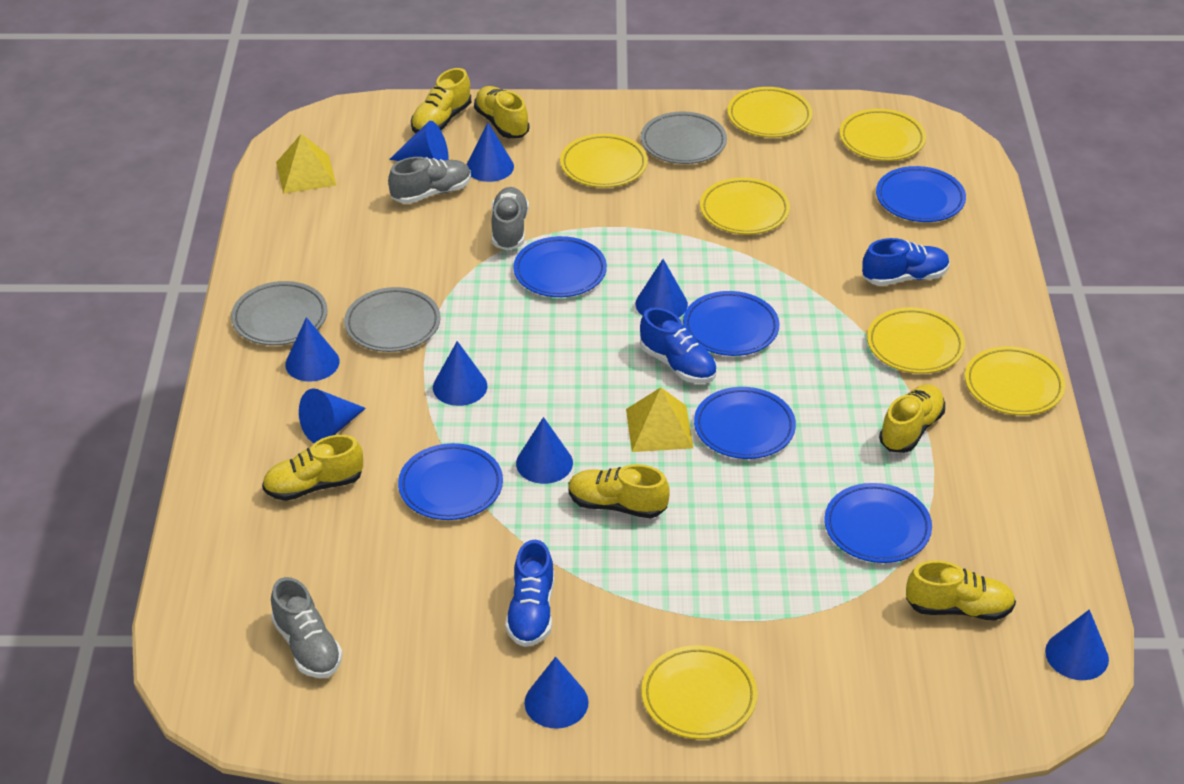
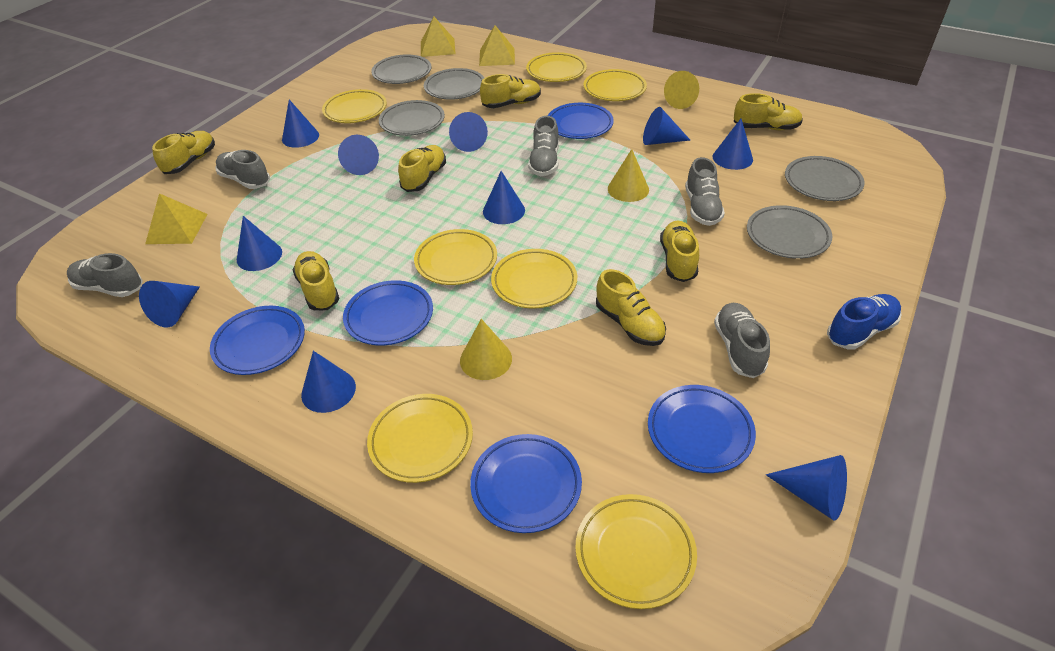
blue cone: [285,317,340,382] [299,388,366,443] [389,121,449,161] [433,341,487,406] [466,123,514,182] [516,417,573,484] [525,657,589,729] [636,259,688,318] [1045,609,1109,680] = 9 -> [139,281,200,327] [237,216,282,271] [282,99,319,148] [301,351,356,413] [338,135,379,175] [449,112,488,152] [483,171,525,224] [643,107,691,145] [713,119,753,170] [765,455,847,521] = 10
blue plate: [398,443,503,520] [513,236,607,297] [683,291,780,356] [694,387,796,459] [825,483,932,563] [876,166,966,222] = 6 -> [210,306,305,375] [343,280,433,345] [470,434,582,533] [548,103,614,139] [648,385,756,473] = 5
blue shoe: [505,540,554,647] [640,307,717,383] [862,238,950,286] = 3 -> [827,294,902,349] = 1
grey plate: [231,281,328,345] [344,287,441,352] [641,111,727,164] = 3 -> [371,54,431,84] [379,100,445,136] [424,68,484,100] [747,205,832,259] [785,156,865,201] = 5
grey shoe: [271,577,343,678] [388,157,471,204] [492,187,529,251] = 3 -> [67,253,143,297] [215,150,270,189] [528,116,559,176] [685,157,725,226] [714,303,770,378] = 5
yellow cone: none = 0 -> [460,319,512,380] [608,149,649,202] [664,71,699,109] = 3
yellow pyramid: [276,134,337,194] [626,387,693,452] = 2 -> [145,193,207,244] [421,16,455,57] [479,25,515,66] = 3
yellow shoe: [262,435,363,501] [411,68,471,133] [474,86,529,138] [568,464,669,519] [879,384,945,453] [906,560,1016,621] = 6 -> [152,131,215,174] [292,251,339,311] [398,145,446,192] [480,74,541,108] [596,269,666,346] [660,220,699,282] [734,93,803,130] = 7

